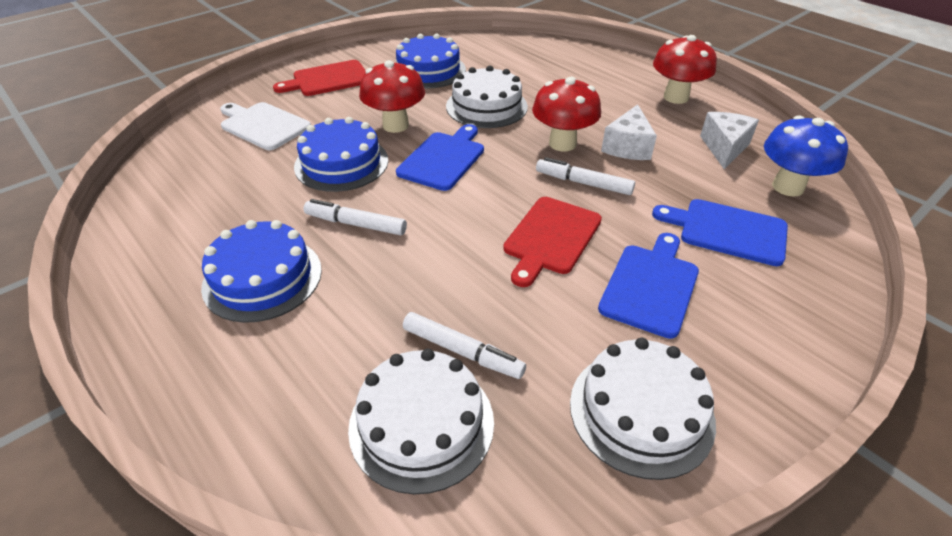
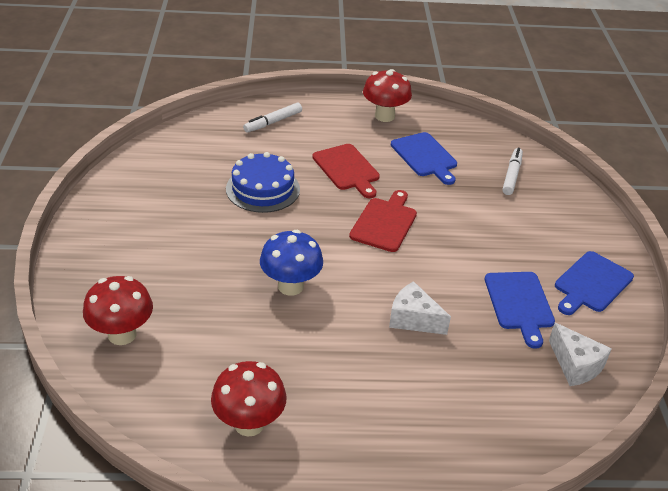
blue cake: [201,220,322,323] [294,117,388,192] [396,33,466,88] = 3 -> [226,152,300,213] = 1
white cake: [348,349,494,494] [446,66,528,128] [570,338,716,480] = 3 -> none = 0
white cutting board: [220,102,311,150] = 1 -> none = 0
white marker: [304,199,407,235] [403,312,526,379] [536,157,635,195] = 3 -> [243,102,302,133] [502,148,523,195] = 2

